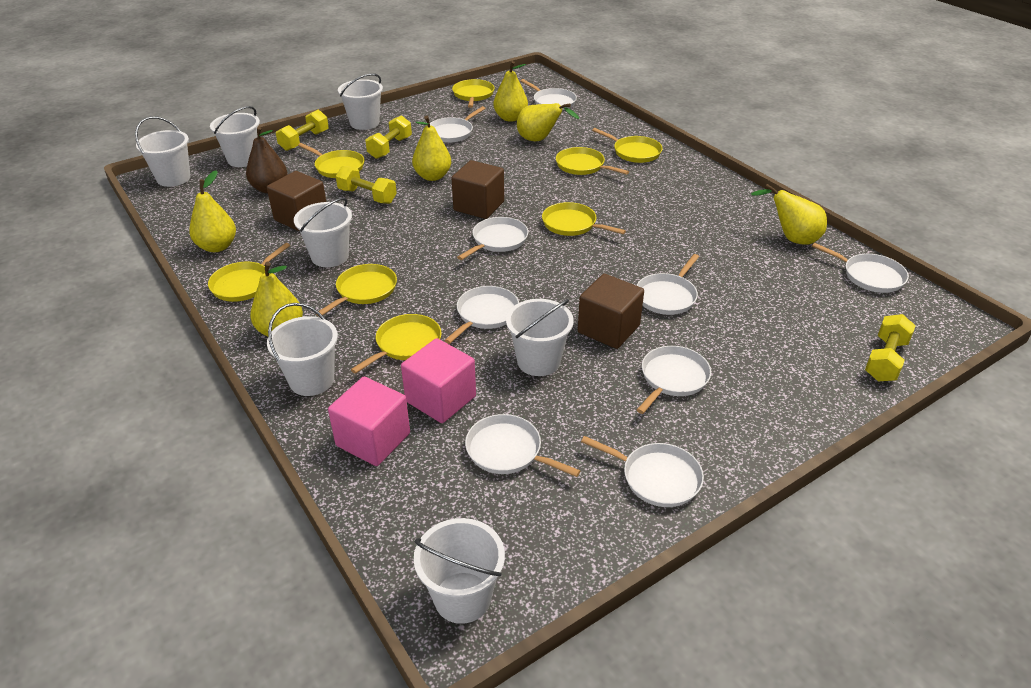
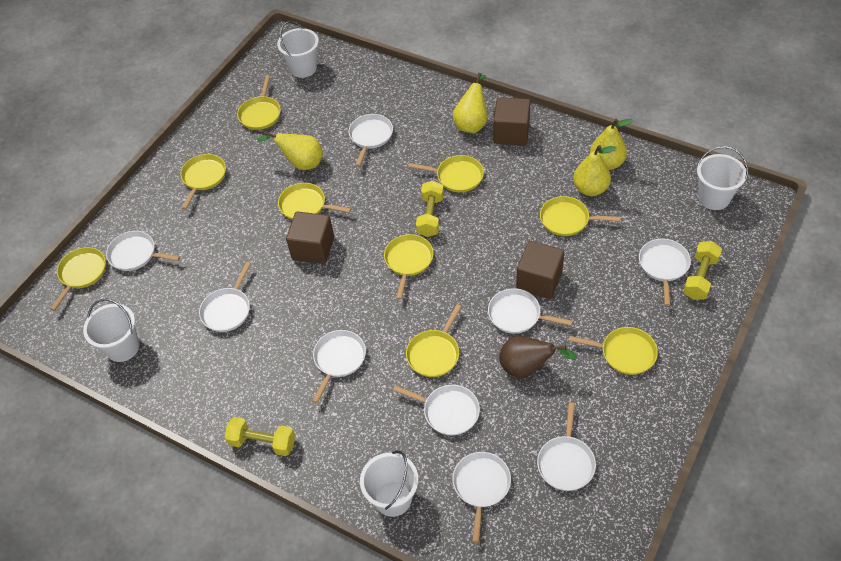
pink cube: [328,377,410,466] [401,338,476,423] = 2 -> none = 0
white bucket: [135,116,191,187] [210,106,260,167] [267,303,338,396] [294,198,352,267] [338,73,383,130] [414,518,505,624] [506,299,574,376] = 7 -> [83,299,139,362] [277,21,319,78] [360,451,418,517] [697,146,748,210] = 4
yellow dumbbell: [276,110,329,151] [336,166,397,204] [366,115,412,159] [865,314,916,381] = 4 -> [224,417,295,456] [416,181,444,237] [683,241,722,300] = 3
yellow pan: [208,243,290,302] [298,143,364,178] [316,264,397,316] [351,314,442,374] [452,79,495,108] [542,202,626,236] [556,147,629,175] [592,128,663,163] = 8 -> [50,247,106,311] [180,154,226,210] [237,75,281,130] [278,183,351,220] [384,234,434,300] [406,304,462,377] [408,155,484,192] [540,196,621,236] [569,327,658,375] = 9
yellow pear: [189,170,236,252] [250,262,303,336] [412,116,451,181] [493,61,528,122] [517,103,579,141] [751,184,827,245] = 6 -> [257,132,323,170] [453,73,487,133] [573,145,617,196] [590,119,634,170] = 4

